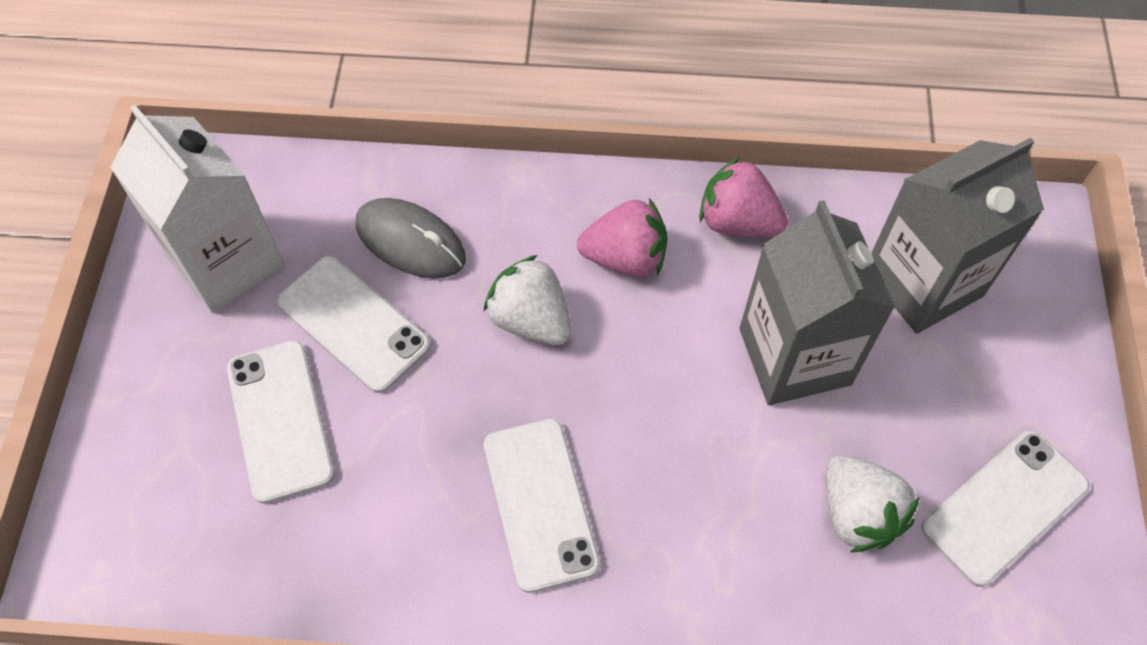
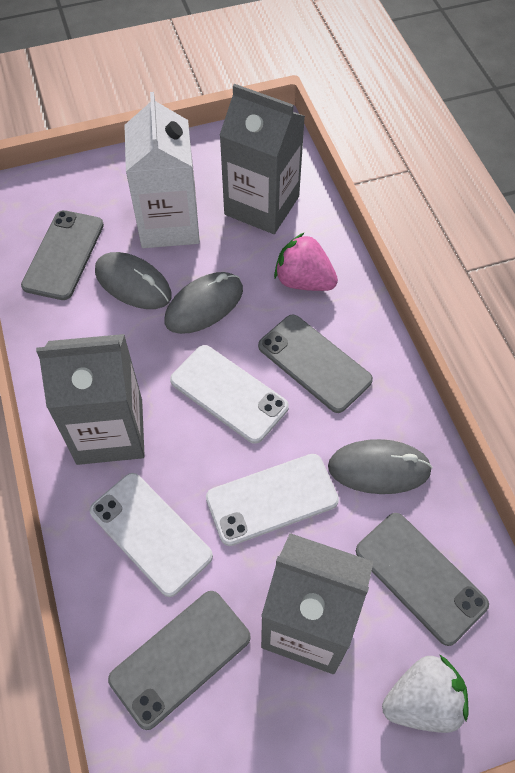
grey carton: [739,200,895,405] [871,138,1044,334] = 2 -> [36,334,145,465] [219,84,305,234] [261,533,374,674] = 3
grey mouse: [356,198,466,279] = 1 -> [95,252,172,309] [164,272,243,334] [328,439,432,494] = 3
grey phone: none = 0 -> [21,210,104,300] [108,591,251,730] [258,315,373,413] [356,513,489,646] = 4
pink strawberry: [577,198,668,277] [699,157,788,237] = 2 -> [274,233,338,291] = 1
white phone: [227,340,335,504] [277,256,431,393] [484,419,600,593] [921,430,1089,587] = 4 -> [89,473,213,597] [170,345,289,444] [206,454,339,546] = 3
white strawberry: [483,255,571,345] [826,455,920,552] = 2 -> [382,654,469,733] = 1

